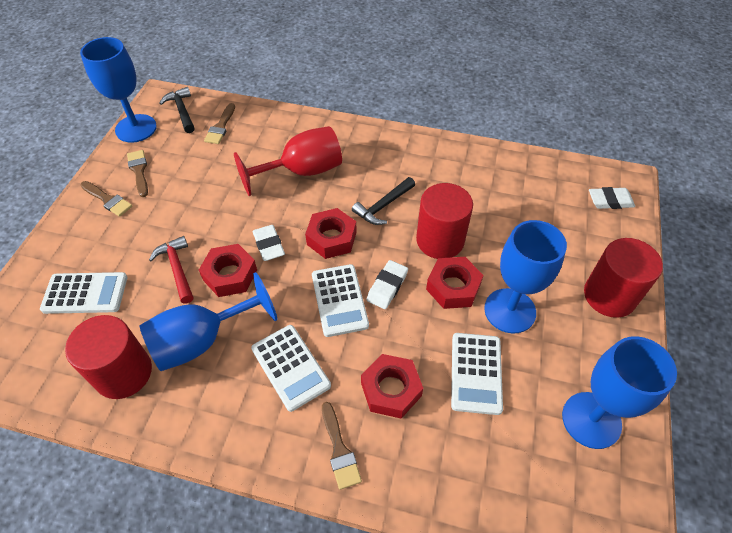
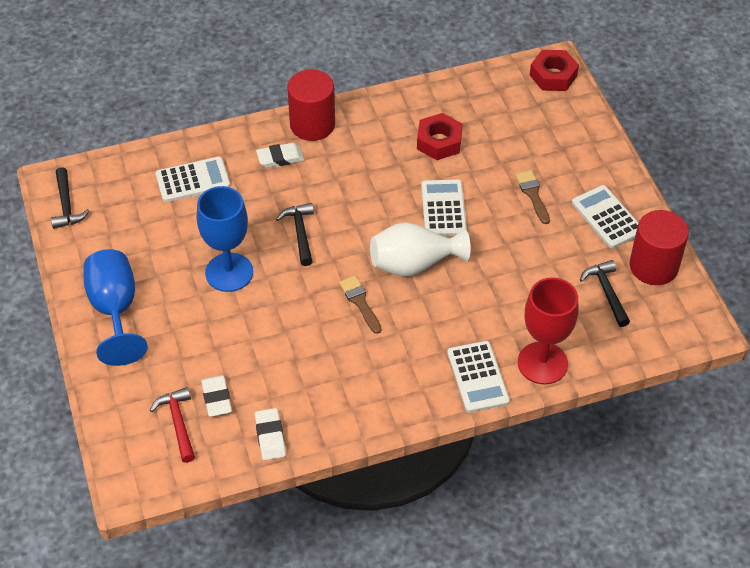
black hammer: [159,87,195,133] [352,177,415,225] = 2 -> [51,167,89,229] [276,203,314,266] [580,260,630,327] = 3
blue goblet: [80,37,157,143] [140,272,278,371] [484,220,567,333] [562,336,677,449] = 4 -> [84,249,148,366] [197,186,253,292] = 2
brown brush: [80,181,133,217] [127,150,148,197] [204,103,235,144] [322,402,362,490] = 4 -> [339,276,381,334] [515,170,550,224] = 2
red cylinder: [65,315,152,399] [416,183,473,259] [584,238,663,318] = 3 -> [287,70,335,141] [630,210,689,285] = 2
red nut: [199,244,257,297] [305,208,357,259] [361,354,423,419] [426,257,484,309] = 4 -> [417,113,463,160] [530,50,579,91] = 2
white vase: none = 0 -> [370,222,471,276] = 1

